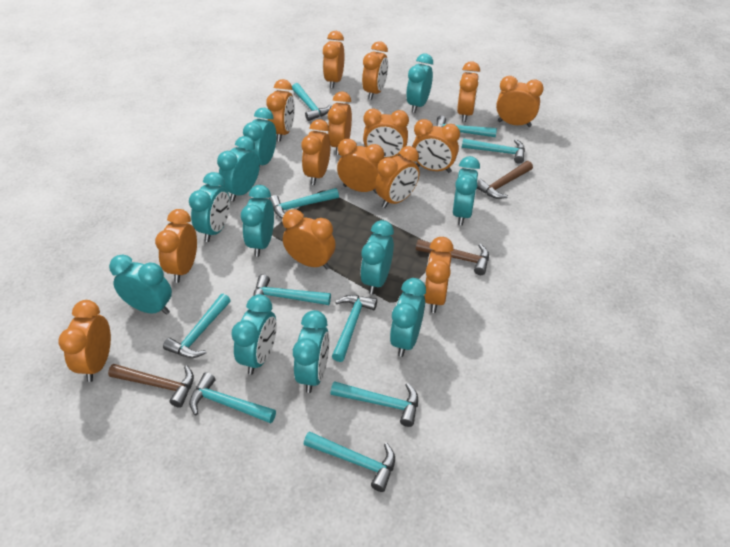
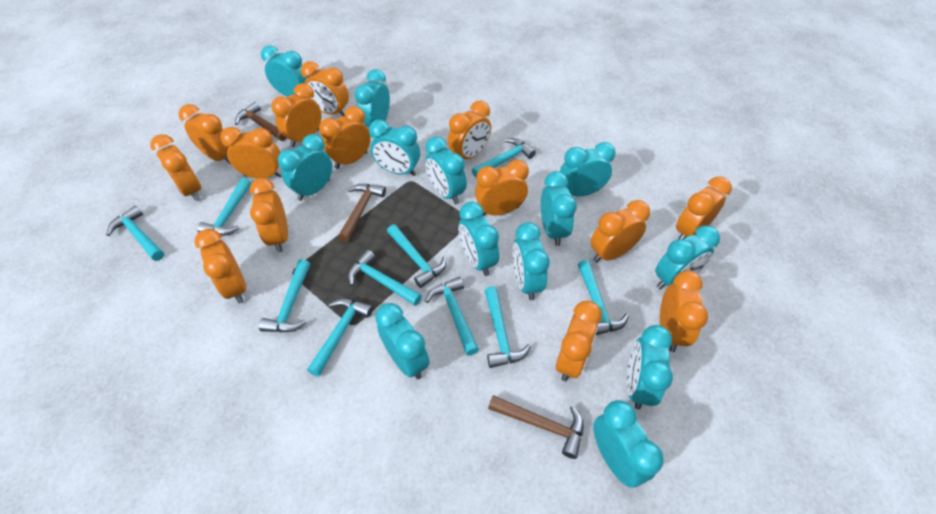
orange clock: [58,300,111,382] [155,209,197,283] [266,79,295,142] [283,209,335,269] [301,119,331,185] [323,31,344,89] [328,91,352,155] [337,139,384,194] [362,41,388,100] [363,109,409,158] [375,146,420,208] [412,119,460,173] [424,237,454,313] [457,61,480,122] [496,76,544,127] = 15 -> [150,134,201,201] [179,104,230,164] [194,229,246,304] [220,127,282,179] [250,178,288,252] [271,83,321,147] [301,61,349,116] [319,106,371,169] [448,100,491,159] [475,160,529,216] [556,301,602,381] [590,200,650,263] [660,270,708,352] [676,176,732,239] = 14
turquoise clock: [109,255,172,315] [189,172,230,242] [217,136,260,202] [231,294,277,375] [241,185,274,257] [243,108,276,168] [293,310,329,393] [360,220,394,294] [390,278,426,357] [406,54,433,113] [453,156,480,225] = 11 -> [261,45,308,97] [278,134,332,201] [355,69,390,127] [369,120,420,176] [375,303,430,379] [425,136,467,204] [458,202,499,276] [513,222,550,300] [541,171,577,246] [560,142,616,197] [593,400,664,487] [627,325,673,410] [655,225,720,289] = 13

